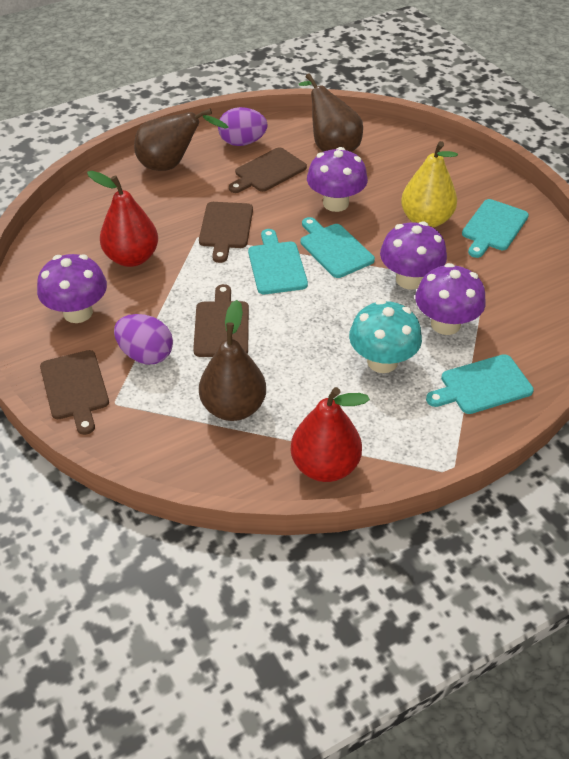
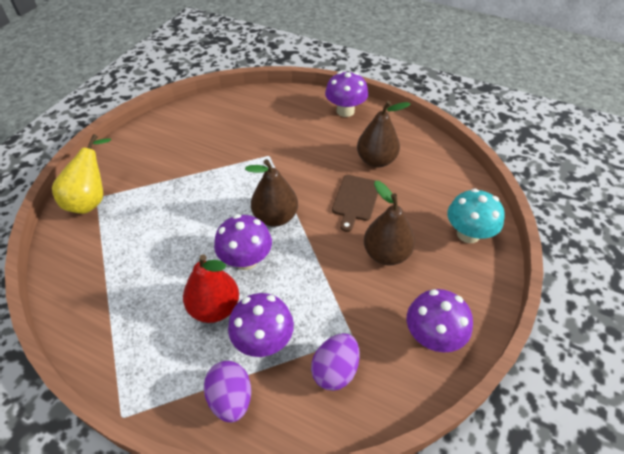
brown cutting board: [40,350,109,435] [193,284,249,357] [199,202,253,263] [229,147,307,193] = 4 -> [332,175,378,232] = 1
red pear: [87,171,158,267] [291,387,370,482] = 2 -> [183,254,239,323] = 1
turquoise cutting board: [248,229,308,294] [300,217,375,278] [426,354,534,414] [462,199,529,258] = 4 -> none = 0

